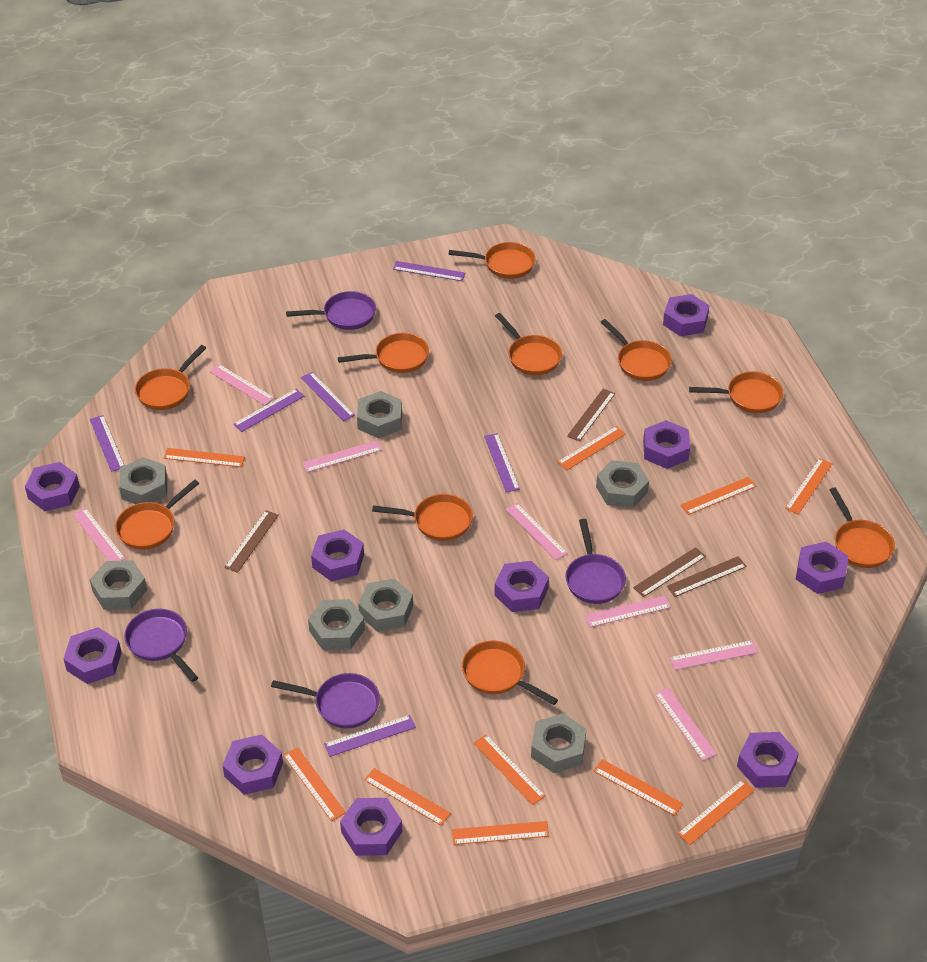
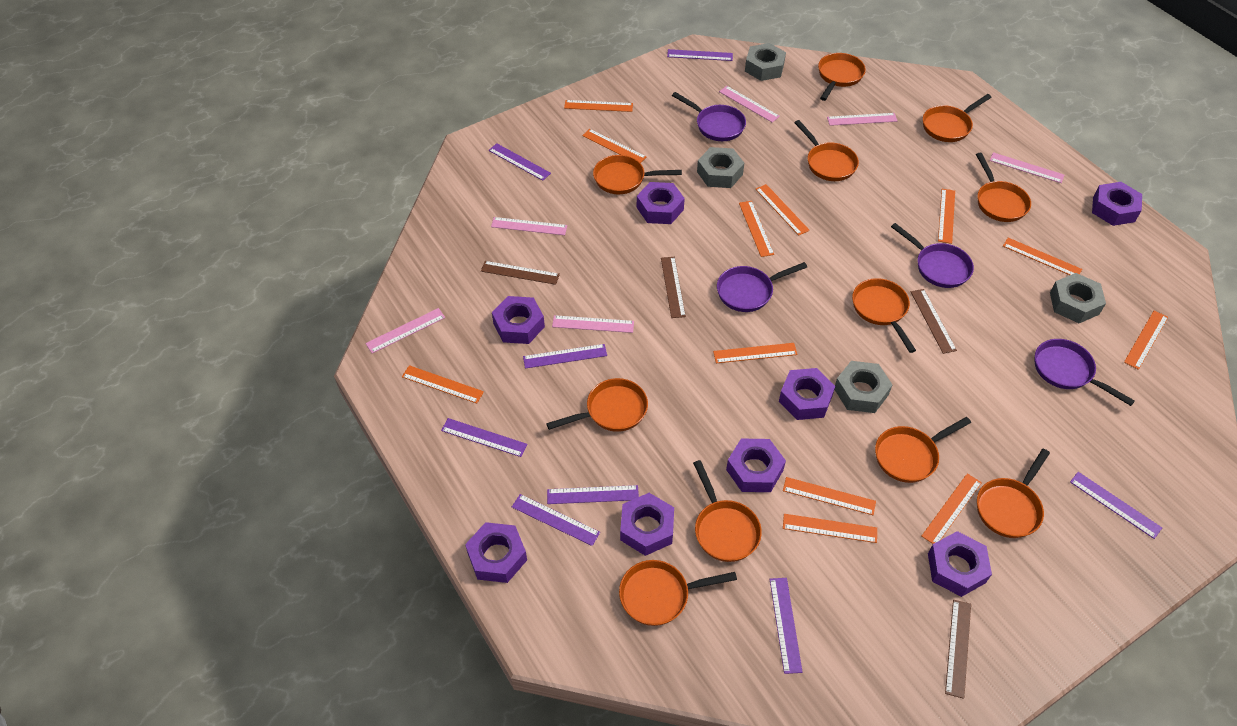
grey nut: [90,560,147,610] [119,457,167,504] [308,599,365,650] [357,391,402,438] [358,579,413,632] [531,713,586,773] [596,460,649,508] = 7 -> [697,147,744,188] [745,43,786,81] [834,361,893,413] [1050,273,1106,323] = 4
orange pan: [115,479,199,550] [135,345,206,410] [338,333,429,373] [372,494,473,541] [448,242,536,279] [462,640,558,705] [495,313,562,375] [601,319,672,381] [689,371,783,413] [829,488,895,568] = 10 -> [546,378,648,432] [593,155,682,194] [619,560,737,626] [693,460,762,562] [794,120,859,181] [818,53,866,101] [852,278,916,353] [875,417,971,483] [923,94,992,142] [976,153,1031,222] [977,449,1050,538] = 11
orange ruler: [164,448,245,467] [283,747,346,821] [364,768,451,826] [452,821,549,845] [474,734,546,805] [557,426,626,470] [594,759,683,816] [677,779,755,845] [680,477,756,515] [785,458,832,514] = 10 -> [402,365,484,404] [564,100,633,112] [582,129,646,163] [713,343,798,363] [739,201,774,257] [756,184,810,236] [783,477,876,515] [783,514,877,543] [922,473,982,544] [938,189,955,244] [1003,238,1082,275] [1124,310,1168,370] = 12
pink ruler: [73,508,125,561] [210,364,274,406] [302,440,382,472] [505,503,568,560] [584,596,671,627] [654,687,717,761] [669,640,758,670] = 7 -> [365,308,445,353] [491,217,567,235] [552,315,634,333] [719,86,780,122] [827,113,897,126] [990,152,1064,183] = 6
purple nut: [25,462,80,511] [64,627,122,684] [222,734,283,795] [311,529,364,582] [340,798,402,856] [494,561,549,612] [643,420,690,469] [663,294,710,336] [737,732,799,788] [796,542,849,594] = 10 -> [465,522,527,583] [492,296,545,344] [620,493,674,556] [637,182,685,224] [726,439,786,492] [779,368,835,420] [928,531,992,597] [1092,182,1142,226] = 8
purple ruler: [90,415,125,472] [234,389,304,432] [301,372,355,421] [324,715,416,757] [393,261,465,281] [484,433,520,492] = 6 -> [441,418,528,457] [488,143,551,181] [512,494,600,546] [523,344,607,369] [547,485,639,504] [667,49,733,61] [770,578,803,674] [1070,472,1162,539] = 8

